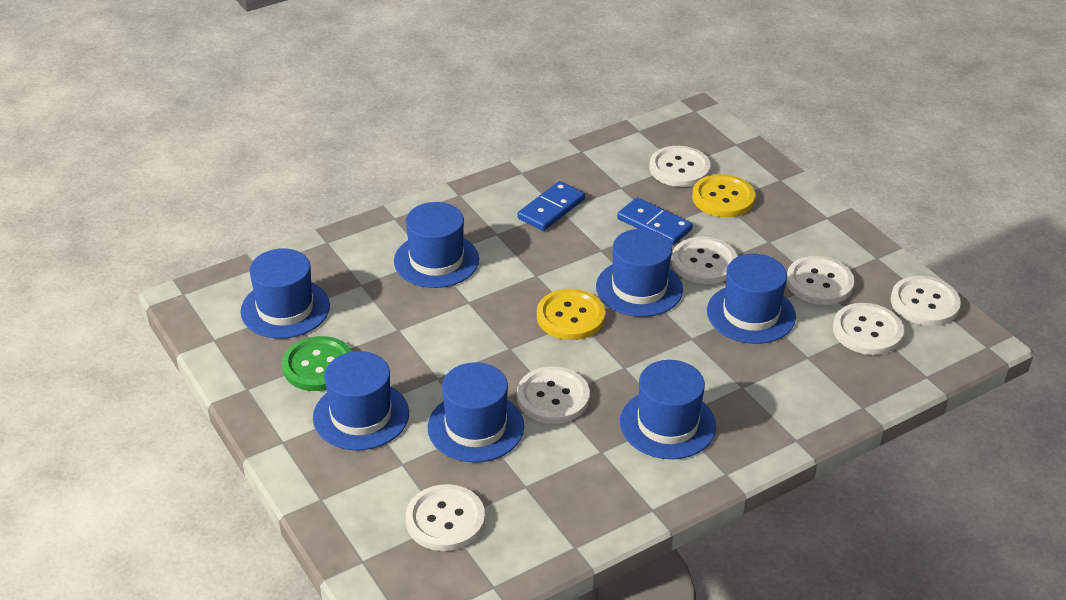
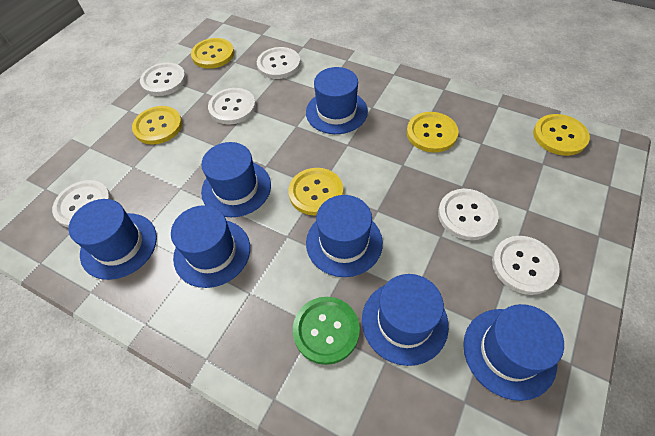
blue domino: [518,181,585,231] [617,198,693,245] = 2 -> none = 0
white button: [406,484,485,551] [517,366,590,424] [649,146,711,187] [672,237,737,284] [786,256,854,305] [833,303,904,355] [891,276,961,326] = 7 -> [52,180,111,228] [140,63,186,96] [208,88,256,124] [257,47,300,79] [438,189,499,240] [492,236,560,295] = 6
yellow button: [537,289,605,340] [692,174,755,217] = 2 -> [132,106,182,145] [191,38,234,69] [288,168,343,216] [407,112,458,153] [533,114,590,156] = 5

